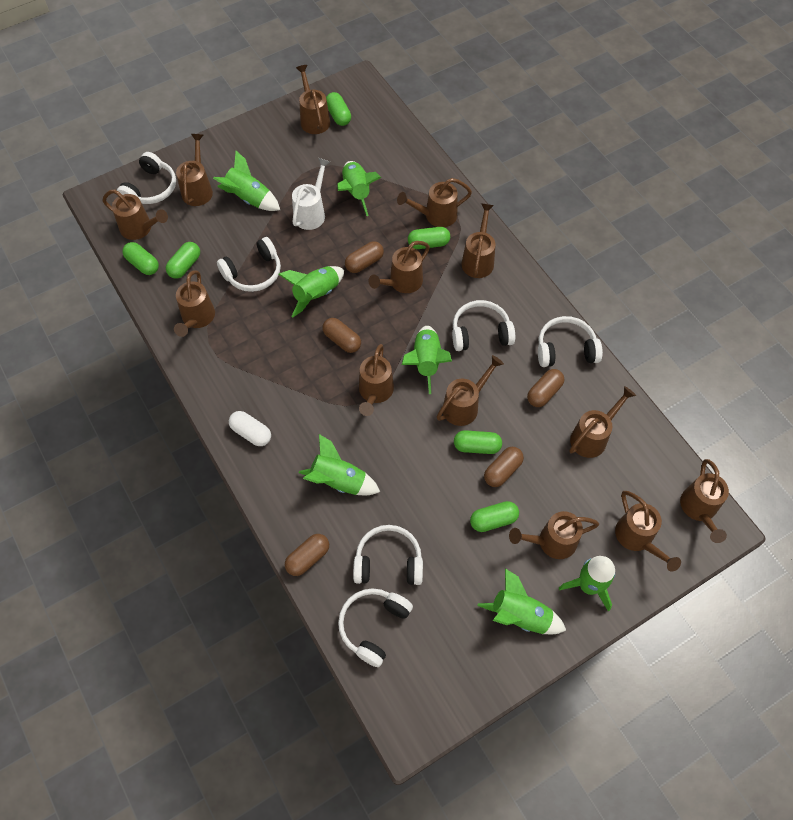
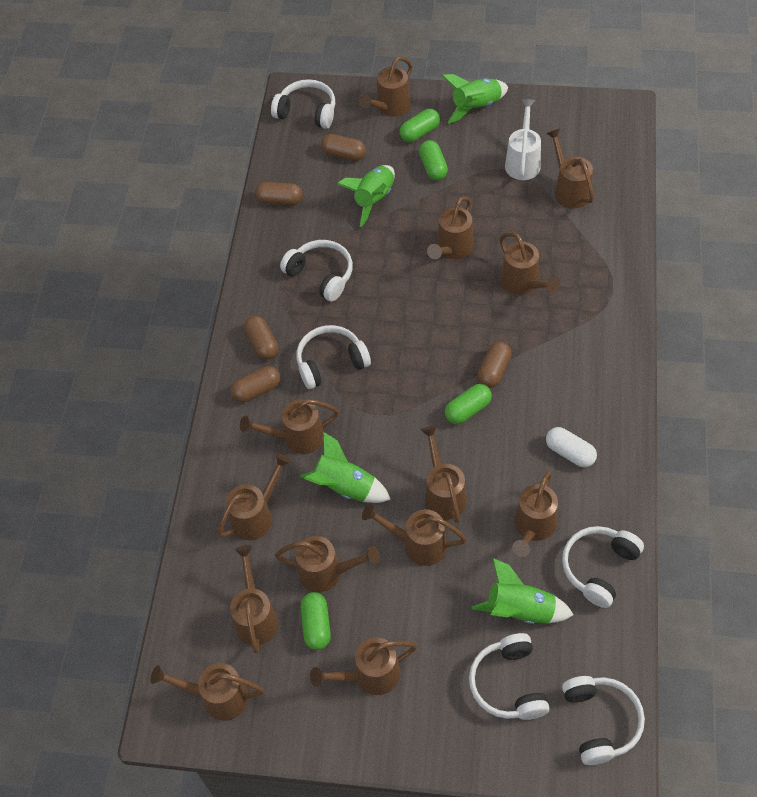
green capsule: [122,242,159,275] [166,242,200,279] [326,92,351,126] [408,227,450,249] [454,430,502,454] [470,501,519,532] = 6 -> [300,592,331,650] [399,109,440,142] [419,140,448,180] [445,384,492,424] = 4
green rocket: [213,151,280,211] [278,266,344,318] [299,434,380,495] [337,161,381,216] [402,326,452,394] [477,568,566,634] [559,556,615,612] = 7 -> [300,432,391,503] [337,165,395,227] [442,74,508,124] [471,558,574,624] = 4

